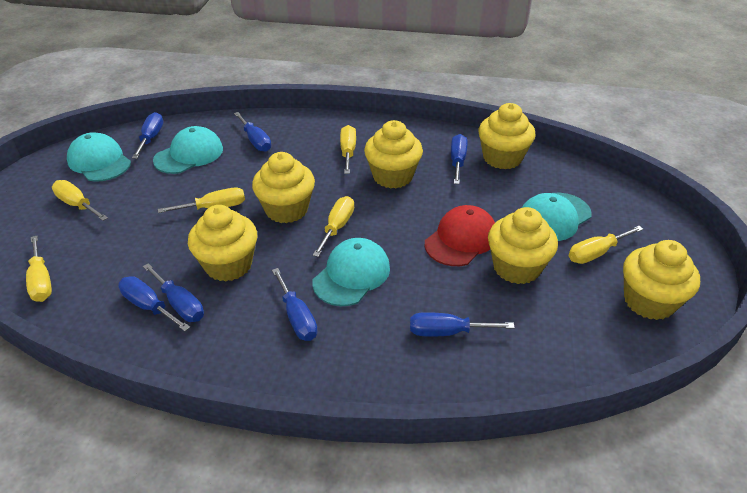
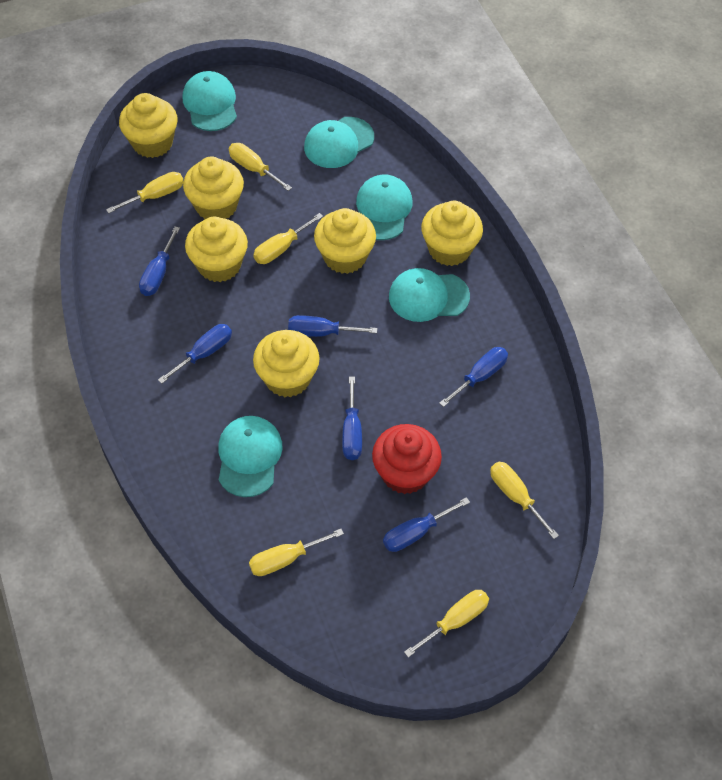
blue screwdriver: [118,276,190,331] [132,112,163,159] [143,263,204,322] [234,112,271,152] [272,268,318,341] [410,312,515,336] [451,134,468,184] = 7 -> [139,227,180,296] [158,324,232,384] [288,315,377,337] [342,377,362,460] [383,497,470,552] [439,347,508,407] = 6
red cap: [425,205,495,266] = 1 -> none = 0
red cupcake: none = 0 -> [372,424,442,494] = 1
turquoise cap: [67,132,131,182] [153,126,223,174] [312,238,390,306] [522,193,592,241] = 4 -> [183,71,237,131] [218,416,283,497] [304,117,374,168] [356,175,412,240] [389,268,470,322] = 5

